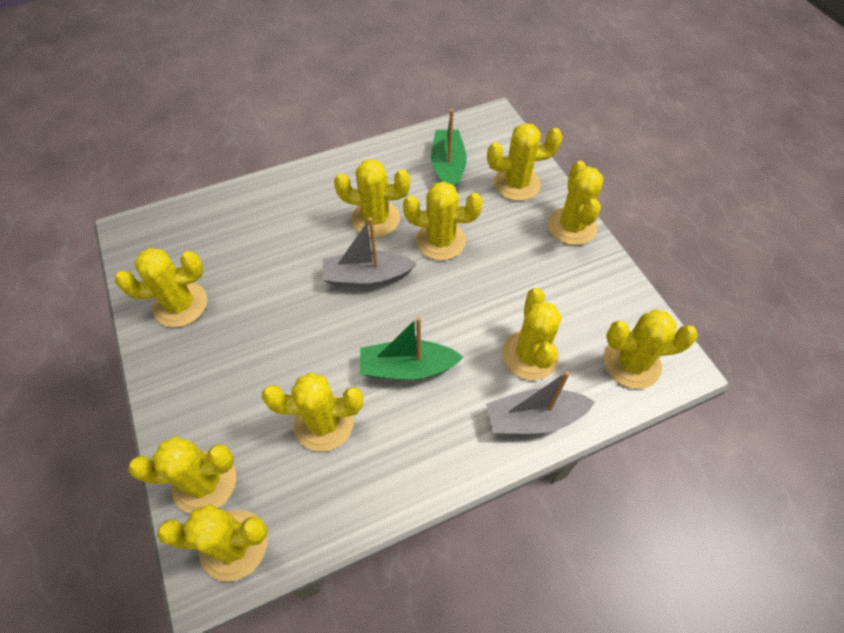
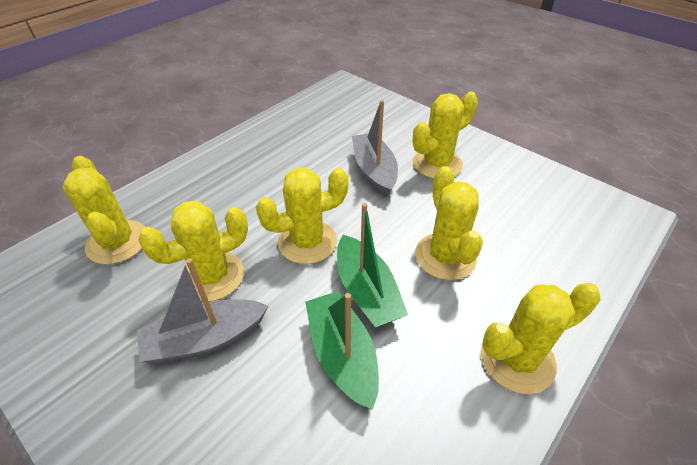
yellow cactus: [115,248,207,327] [128,436,236,514] [157,504,268,582] [262,372,363,452] [334,159,410,237] [403,181,483,260] [487,123,563,201] [502,288,562,380] [548,161,604,245] [604,310,698,389] = 10 -> [63,156,145,265] [138,201,248,301] [256,168,349,264] [413,91,478,179] [415,166,483,280] [481,283,601,394] = 6

